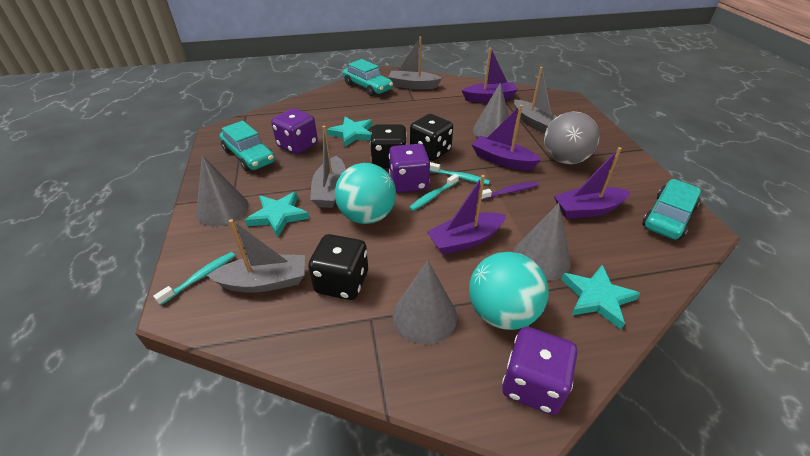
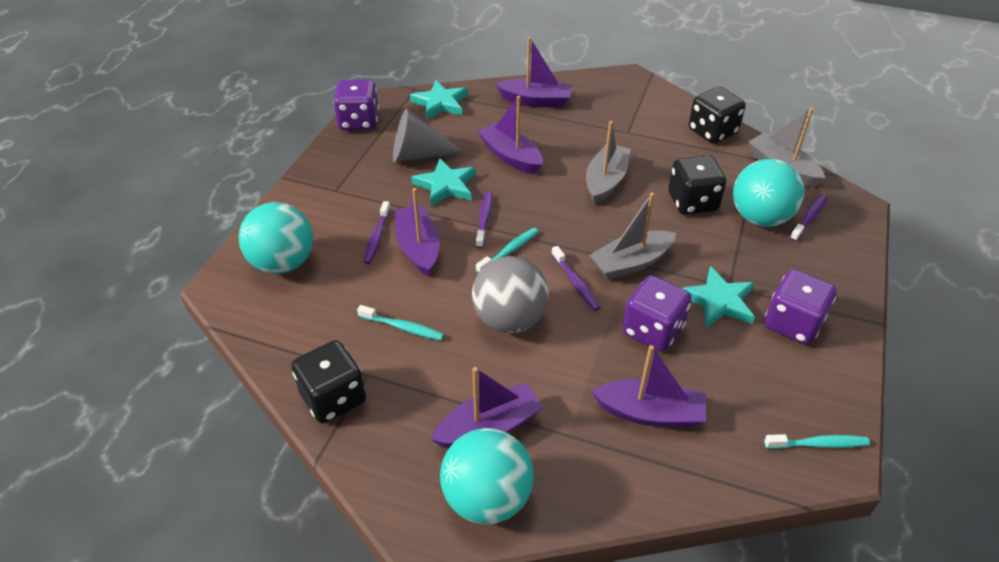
grey boat: [207,219,305,293] [310,126,346,208] [388,37,442,89] [514,67,557,134] = 4 -> [586,121,631,204] [589,192,676,280] [748,107,825,187] = 3
grey cone: [196,155,249,226] [393,260,457,344] [473,83,509,137] [513,203,571,280] = 4 -> [393,109,465,162] = 1
purple boat: [427,175,506,255] [462,48,518,102] [472,105,541,170] [554,147,631,219] = 4 -> [395,188,440,276] [431,367,543,448] [477,96,543,174] [495,37,572,108] [591,345,706,427] = 5
purple toothbrush: [481,181,538,200] = 1 -> [364,201,391,264] [476,192,492,248] [551,246,601,311] [790,194,828,241] = 4
turquoise ball: [335,163,396,224] [469,252,549,330] = 2 -> [239,202,313,274] [440,428,534,524] [733,159,804,227] = 3
turquoise car: [220,121,275,172] [343,59,393,96] [642,179,701,240] = 3 -> none = 0

